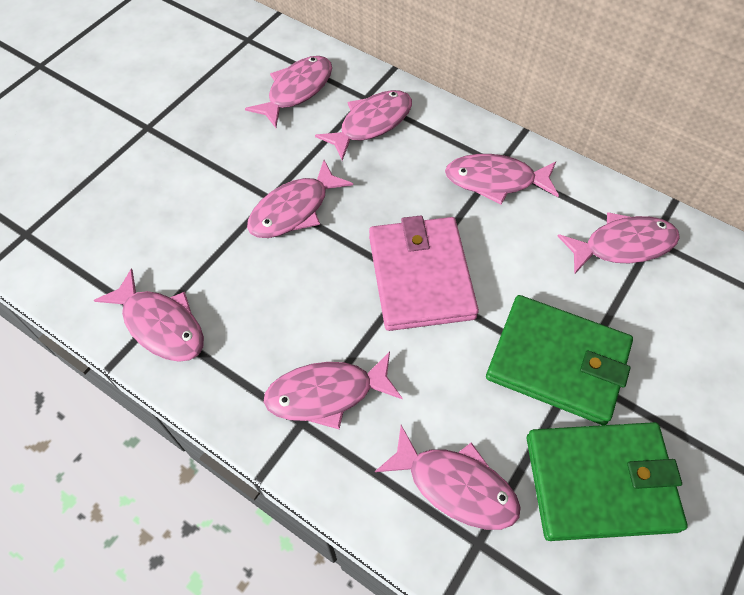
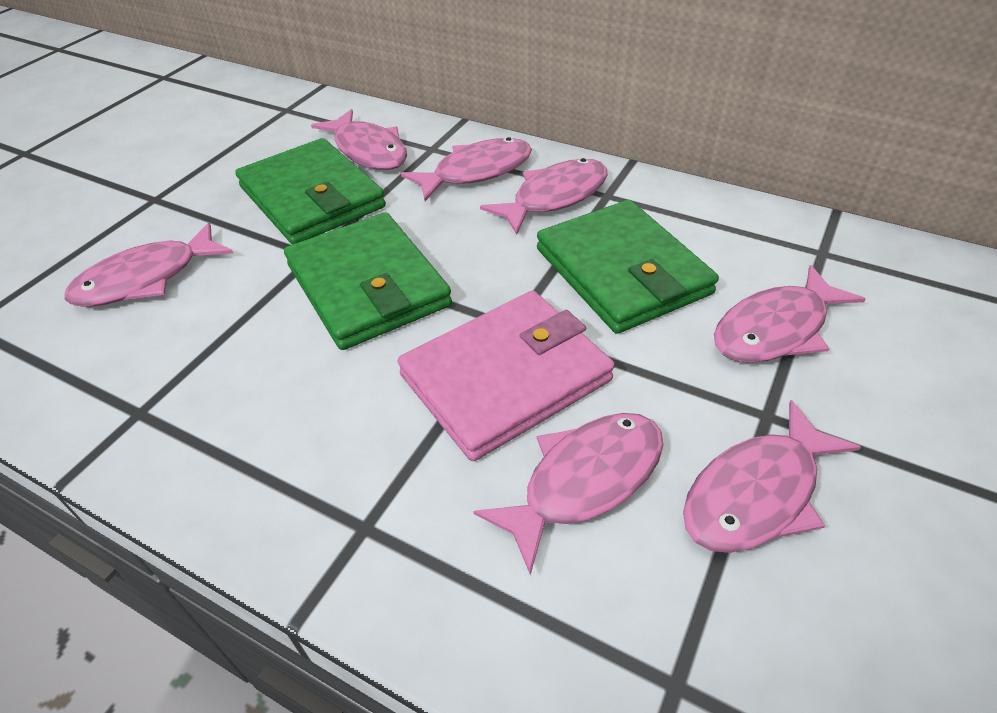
green wallet: [486,295,633,425] [526,422,688,541] = 2 -> [235,138,386,245] [284,212,452,350] [537,200,719,334] = 3
pink fish: [94,268,204,362] [245,56,332,128] [247,160,353,238] [264,352,403,429] [315,90,412,161] [375,425,521,530] [445,154,559,204] [558,212,680,275] = 8 -> [64,223,233,307] [311,109,407,170] [401,137,532,201] [473,413,663,575] [480,158,608,234] [683,400,861,553] [714,265,866,363] = 7

